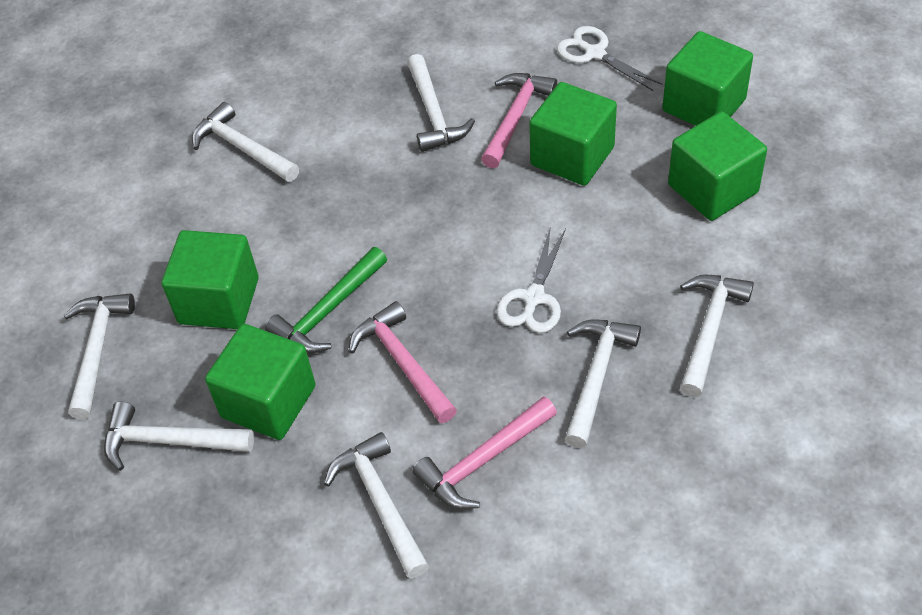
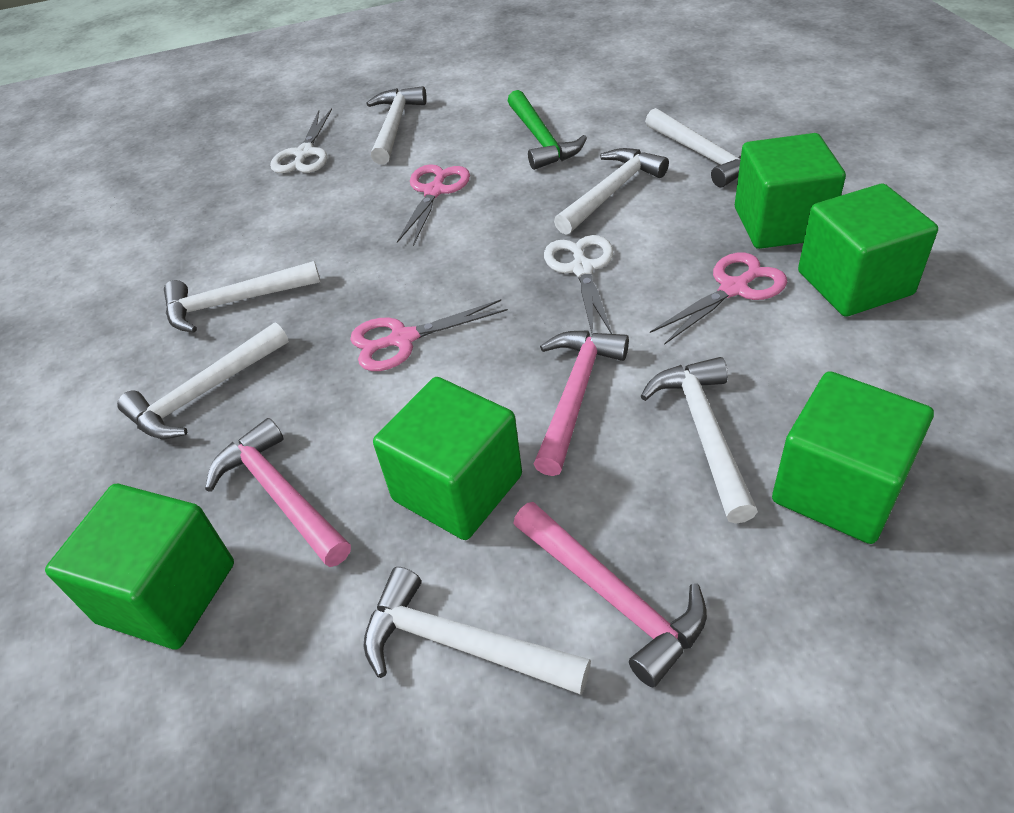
pink scissors: none = 0 -> [350,299,508,371] [397,164,470,246] [650,252,787,345] = 3

